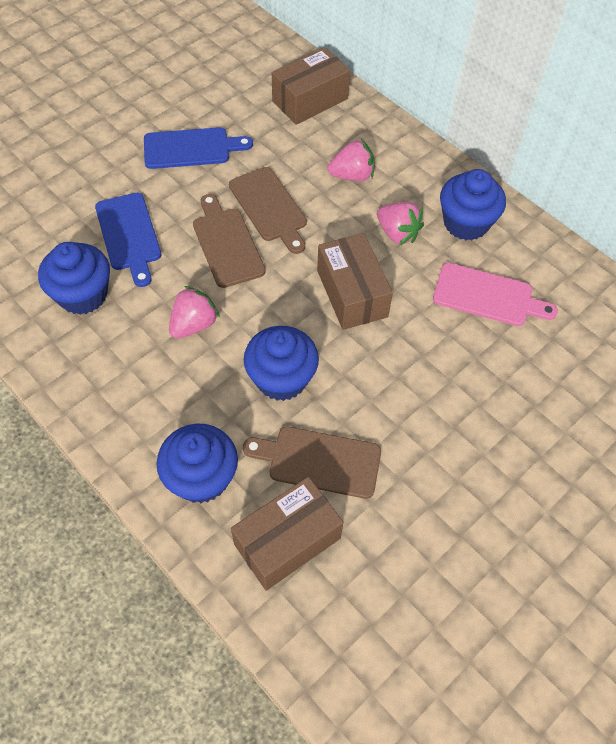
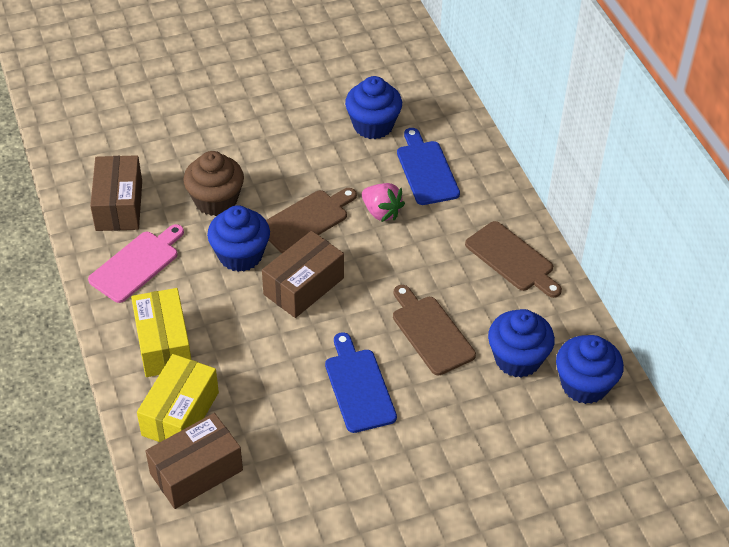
brown cupcake: none = 0 -> [183,151,244,216] = 1
pink strawberry: [169,286,220,338] [327,139,374,181] [377,202,424,245] = 3 -> [362,183,405,222] = 1
yellow box: none = 0 -> [131,288,191,377] [137,354,219,442] = 2

